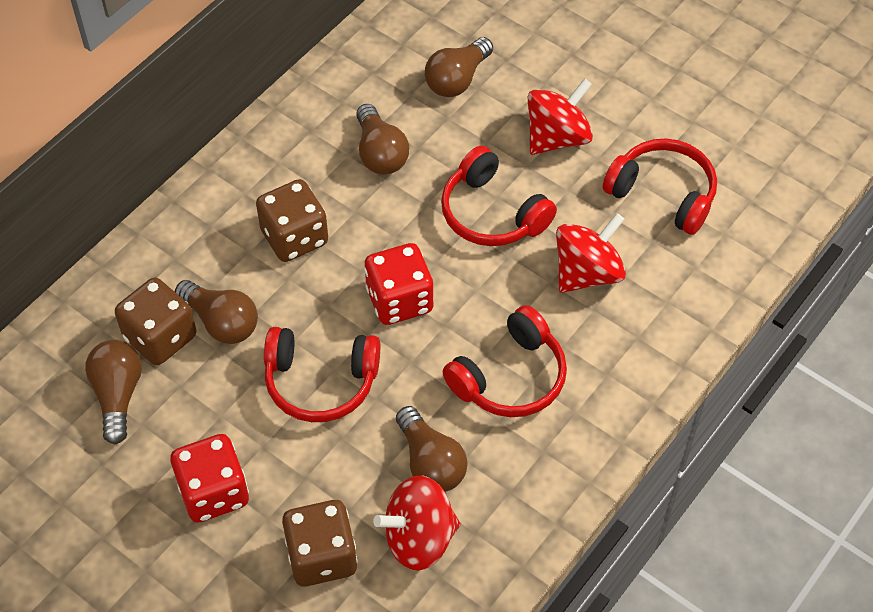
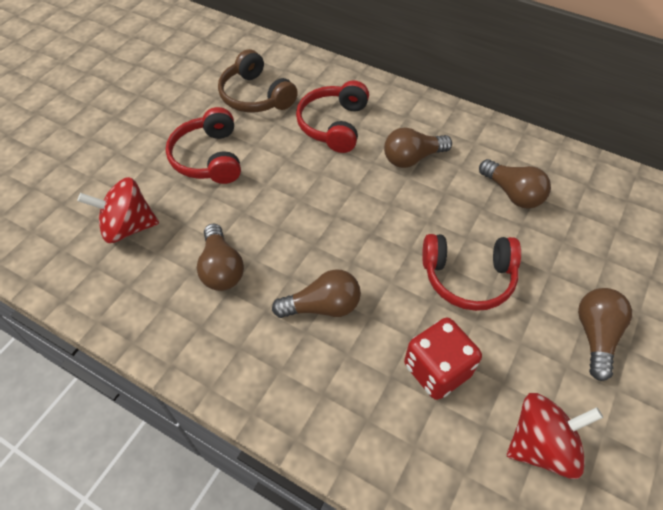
brown dice: [115,278,196,365] [256,179,328,262] [282,500,358,587] = 3 -> none = 0
brown headphones: none = 0 -> [218,49,298,112] = 1
red dice: [170,434,249,523] [364,243,434,325] = 2 -> [404,318,482,400] = 1
red headphones: [264,327,380,422] [441,146,557,246] [443,305,567,417] [603,139,717,235] = 4 -> [166,107,241,184] [296,80,369,153] [422,234,521,311] = 3
red spinning top: [373,475,461,571] [528,78,593,155] [556,213,626,293] = 3 -> [78,177,159,243] [507,393,603,479] = 2

